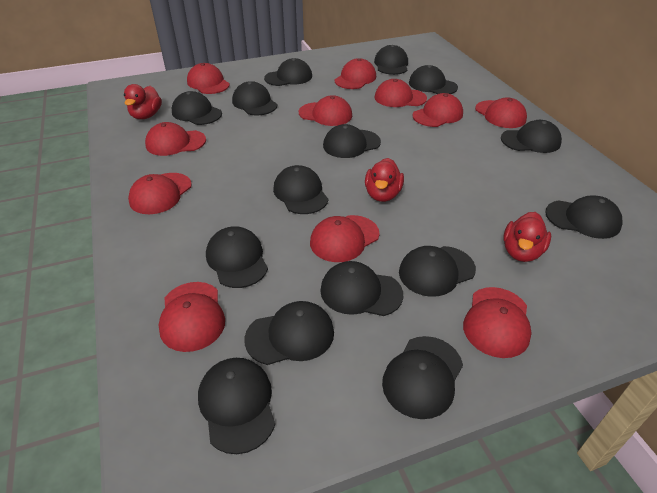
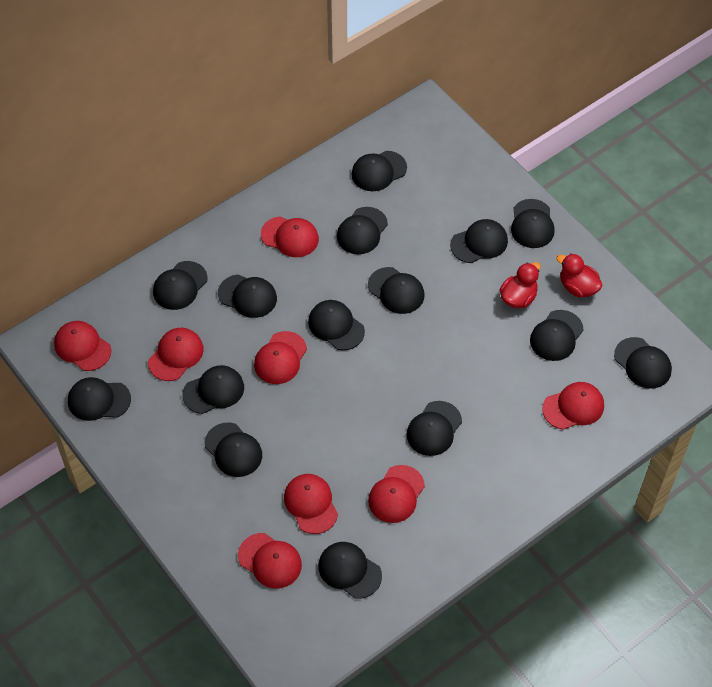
red cap: [128,173,192,214] [145,122,206,156] [159,282,225,352] [187,63,230,94] [299,95,352,126] [310,215,379,262] [334,58,376,89] [375,79,427,107] [412,93,463,127] [463,287,532,358] [475,97,527,128] = 11 -> [54,321,111,371] [148,328,203,381] [238,533,302,589] [254,331,307,384] [261,216,319,257] [284,474,338,534] [368,465,425,523] [542,382,604,430] = 8
red duck: [124,84,162,119] [365,158,404,202] [503,212,551,262] = 3 -> [500,262,541,308] [557,254,603,298] = 2

